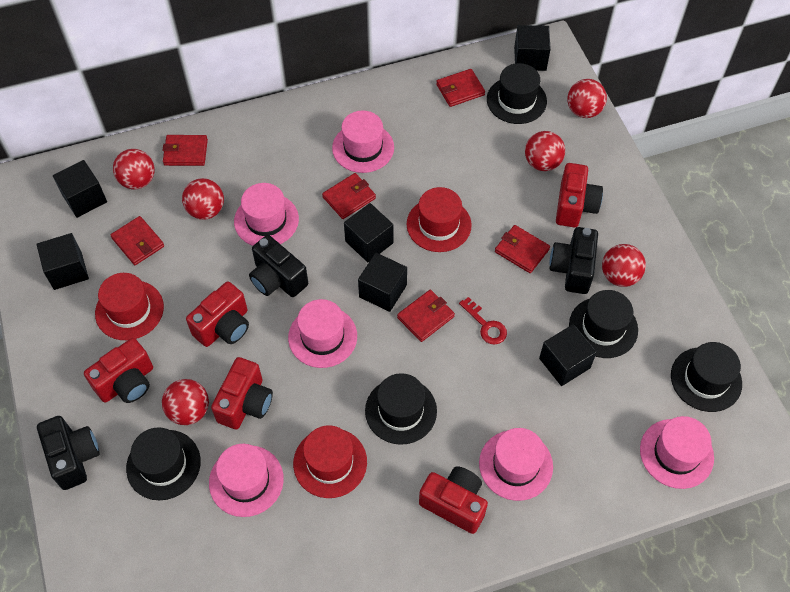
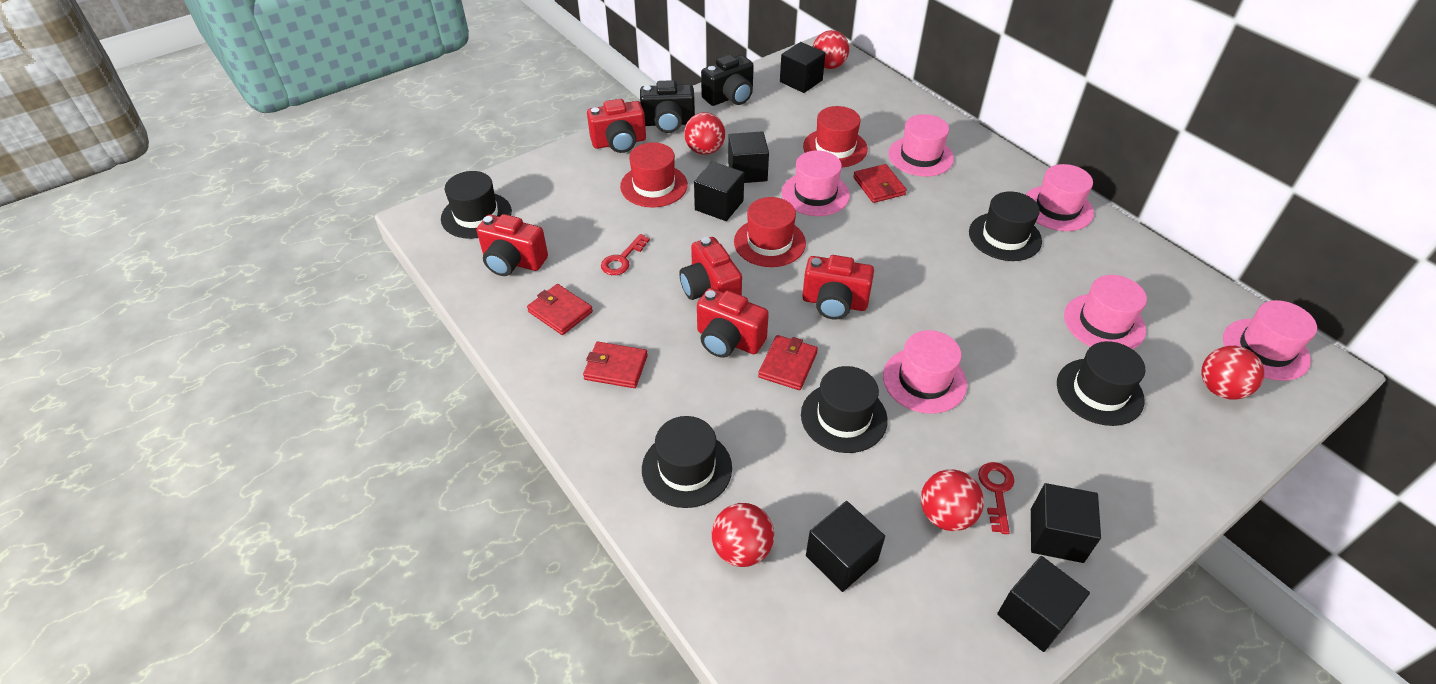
black camera: [37,416,100,490] [249,235,308,297] [550,227,598,294] = 3 -> [640,80,695,133] [701,55,754,106] = 2
red ball: [113,149,155,189] [162,379,209,425] [182,178,224,220] [525,131,565,171] [567,79,607,118] [602,244,646,287] = 6 -> [684,112,725,155] [711,503,774,567] [813,30,849,69] [921,469,984,531] [1201,346,1264,400] = 5
red key: [459,297,507,345] = 1 -> [601,234,650,275] [978,462,1014,534] = 2
red wallet: [110,216,164,265] [162,135,208,166] [322,173,376,219] [397,290,455,342] [436,69,485,107] [495,225,550,273] = 6 -> [527,284,593,335] [583,342,648,388] [758,335,818,390] [853,164,906,203] = 4

